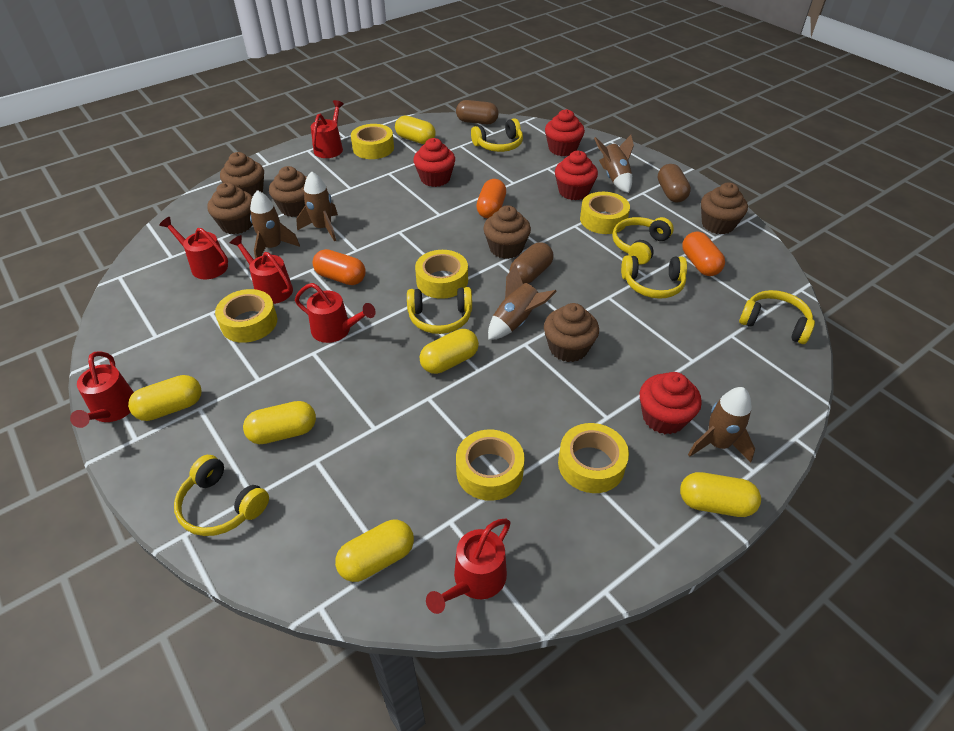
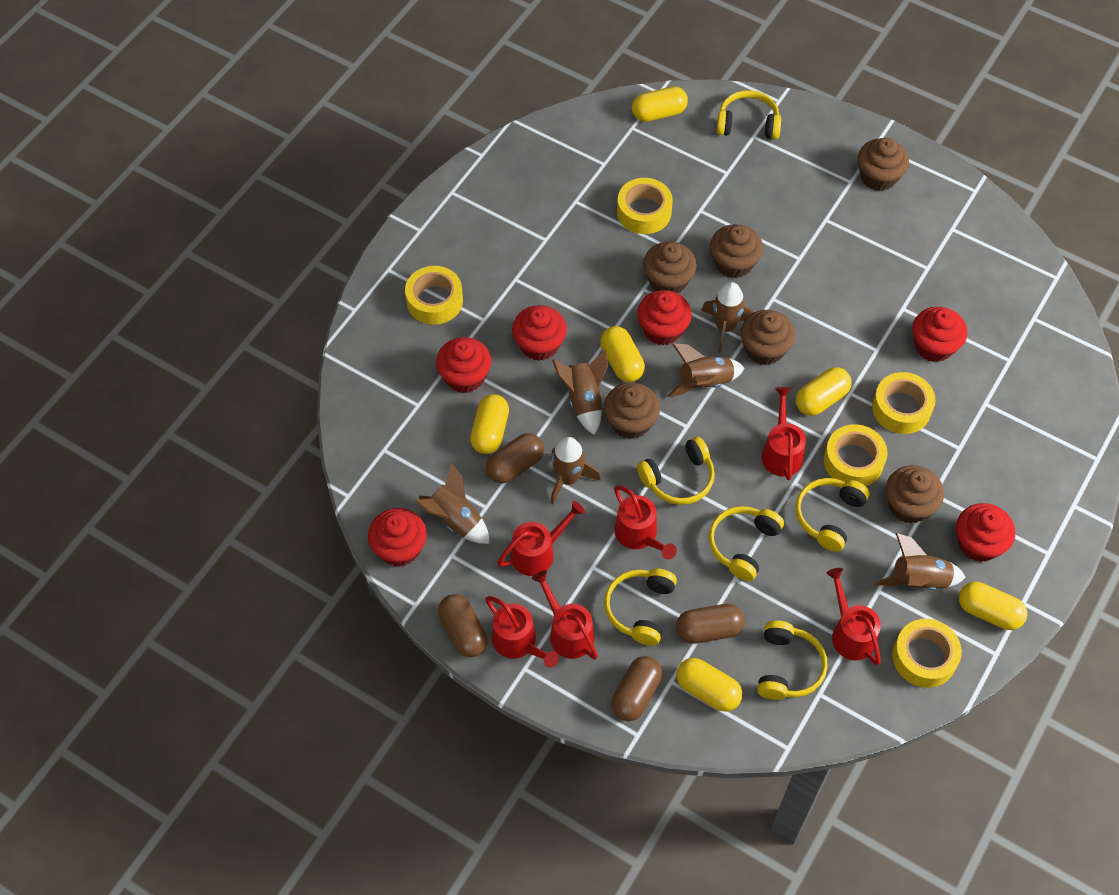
brown capsule: [456,100,499,124] [509,242,554,284] [658,164,691,203] = 3 -> [438,594,487,657] [486,433,544,484] [611,656,662,721] [676,604,745,644] = 4
brown rocket: [250,190,300,259] [296,171,338,241] [488,264,557,340] [594,135,634,193] [688,387,755,462] = 5 -> [415,463,490,544] [551,437,601,504] [552,349,608,435] [667,344,744,397] [701,282,754,353] [876,533,965,590] = 6
orange capsule: [313,249,366,285] [476,179,506,219] [682,232,725,276] = 3 -> none = 0
red cupcake: [413,138,455,187] [545,109,585,156] [555,151,598,200] [640,372,702,434] = 4 -> [368,508,427,567] [436,337,491,393] [512,305,567,361] [637,290,692,345] [912,307,967,362] [956,503,1015,562] = 6
yellow tape: [215,289,277,343] [351,124,394,159] [415,250,468,299] [456,430,525,501] [558,423,629,493] [580,192,630,234] = 6 -> [405,266,463,325] [617,178,673,234] [824,424,888,486] [872,372,936,434] [892,619,962,688] = 5

